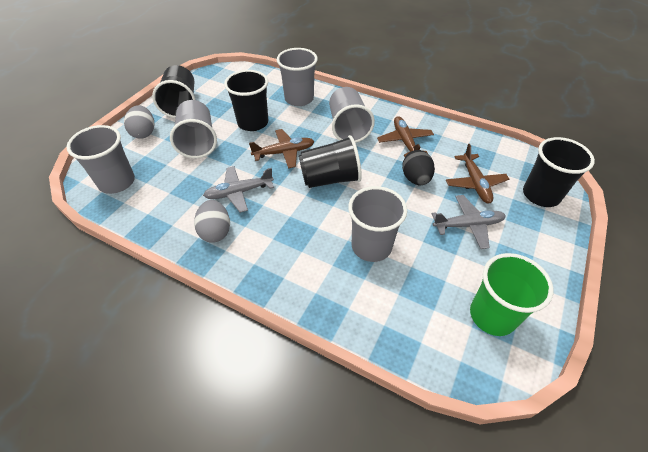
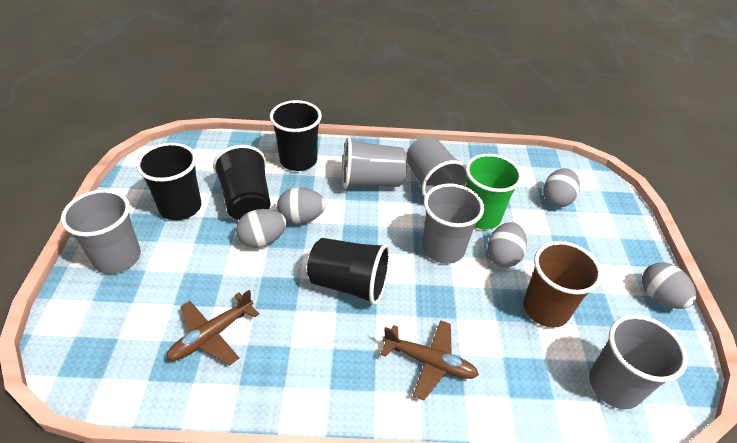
black egg: [402,150,435,185] = 1 -> none = 0
brown cup: none = 0 -> [523,241,602,328] = 1
brown plane: [249,129,314,168] [377,116,434,157] [446,144,509,203] = 3 -> [166,290,259,365] [380,320,479,401] = 2
grey egg: [124,105,154,139] [194,200,230,243] = 2 -> [236,209,287,248] [277,187,326,223] [487,222,527,267] [543,168,580,207] [642,262,696,309] = 5
grey plane: [203,166,274,213] [432,195,506,249] = 2 -> none = 0

